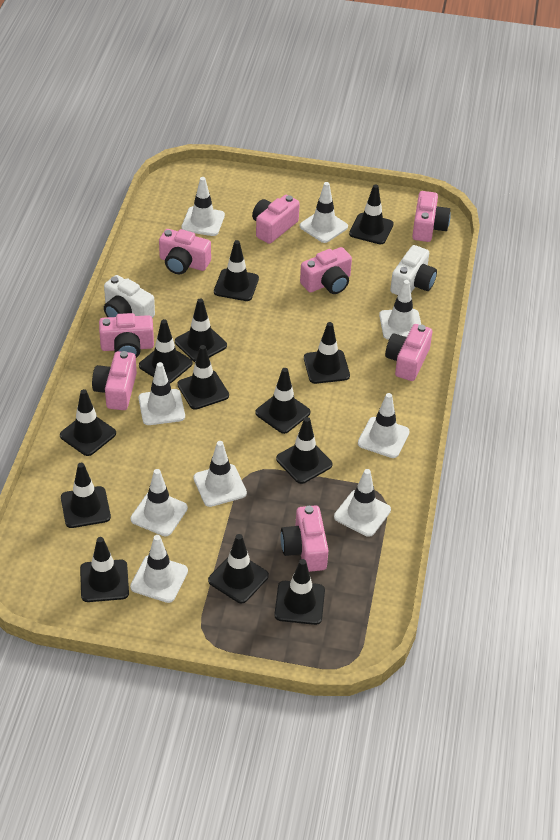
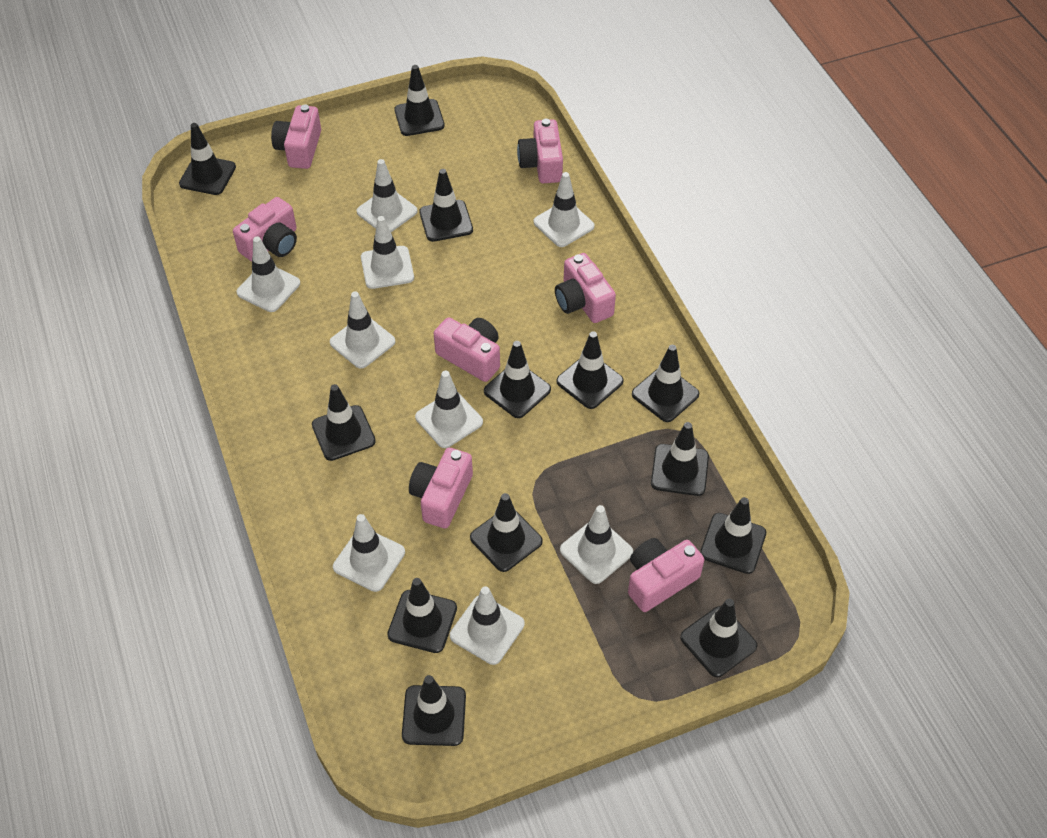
pink camera: [92,351,137,410] [99,313,154,358] [159,229,211,274] [252,195,300,244] [280,505,329,572] [300,247,352,294] [385,324,432,381] [412,191,451,242] = 8 -> [233,197,297,261] [271,104,321,169] [409,448,473,529] [434,317,500,382] [517,119,563,183] [555,253,616,323] [628,538,704,612] = 7
white camera: [104,275,155,318] [390,245,437,295] = 2 -> none = 0

